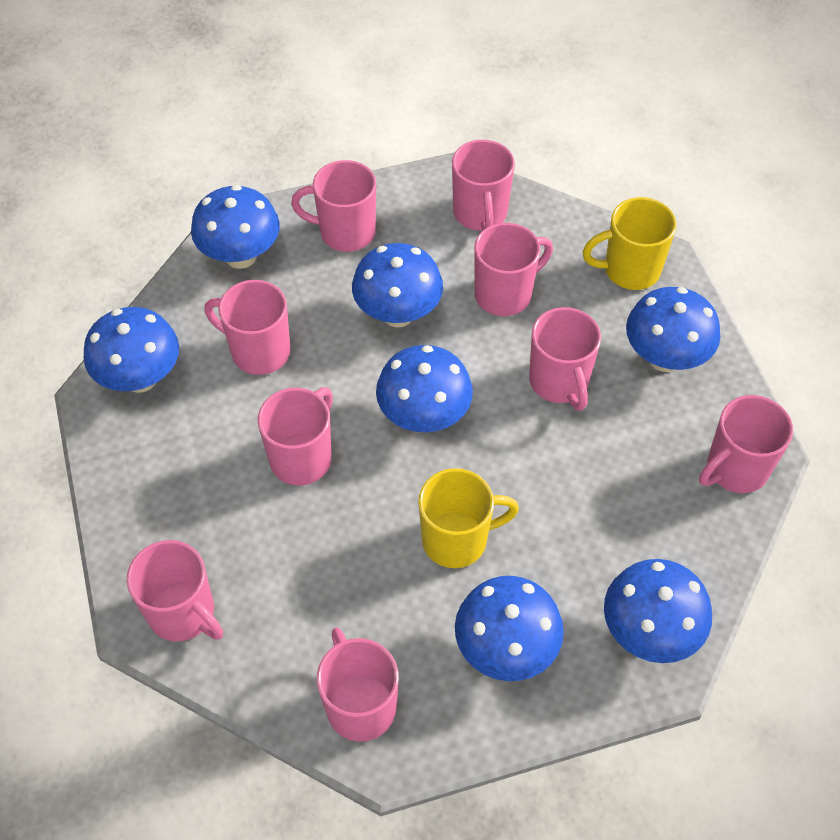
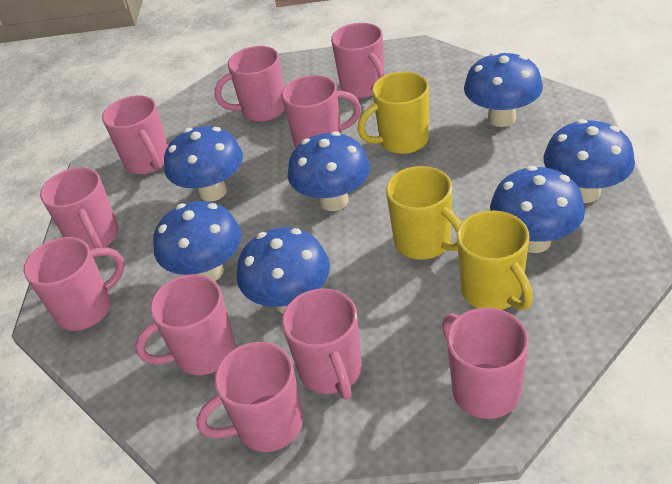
pink mug: [127,540,223,642] [204,280,291,375] [258,387,333,486] [291,160,376,252] [317,627,399,742] [452,140,515,231] [474,223,553,316] [529,307,601,411] [699,395,793,493] = 9 -> [24,237,125,331] [40,167,119,250] [102,95,168,174] [135,274,235,375] [196,342,303,452] [215,46,285,122] [282,75,361,148] [282,288,362,400] [331,23,385,99] [442,308,529,419] = 10
yellow mug: [418,468,519,568] [582,197,677,290] = 2 -> [358,72,429,154] [386,166,461,260] [457,211,533,310] = 3

